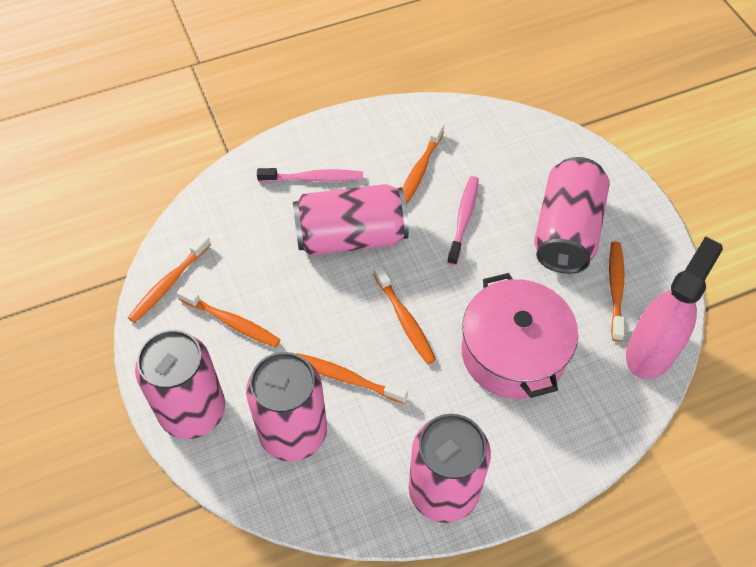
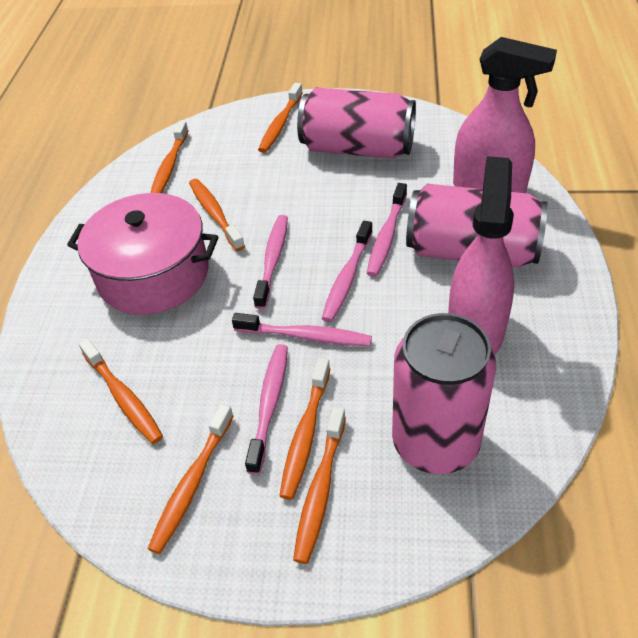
orange toothbrush: [128,234,211,323] [177,287,280,348] [297,353,408,404] [373,265,436,364] [403,123,444,205] [609,242,625,341] = 6 -> [79,339,163,444] [147,404,234,554] [150,121,189,193] [189,179,245,251] [258,83,303,153] [279,358,330,500] [293,407,346,564] = 7
pink can: [135,330,225,439] [246,352,327,461] [293,184,409,256] [409,414,491,523] [534,157,610,274] = 5 -> [297,88,416,159] [392,313,496,474] [406,184,548,268] = 3
pink spray bottle: [626,236,723,379] = 1 -> [448,156,514,355] [453,37,557,193] = 2
pink toothbrush: [257,168,363,183] [447,176,479,265] = 2 -> [232,313,372,346] [245,344,288,475] [253,215,288,309] [321,221,373,322] [367,183,407,277] = 5

